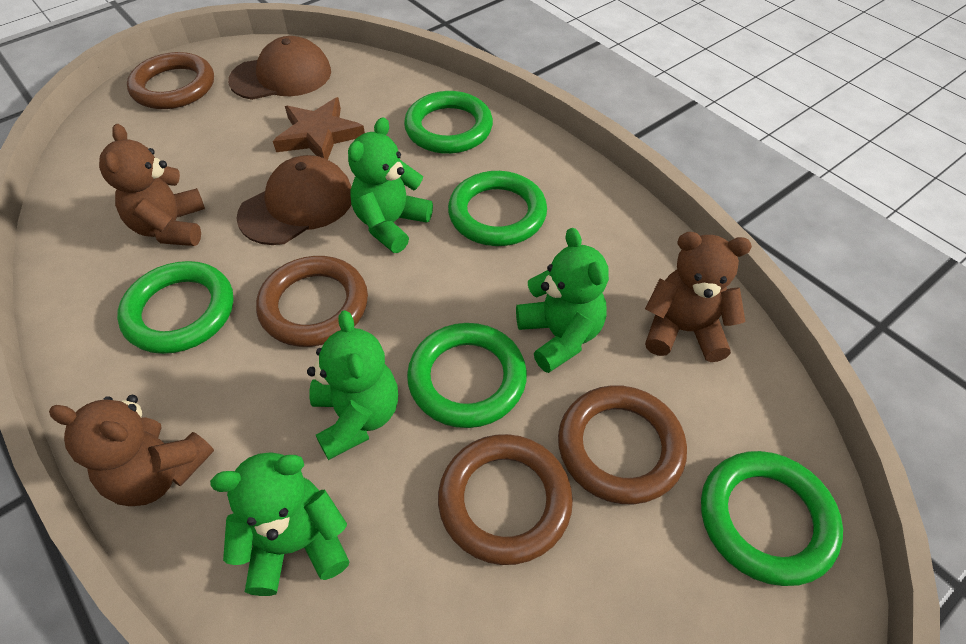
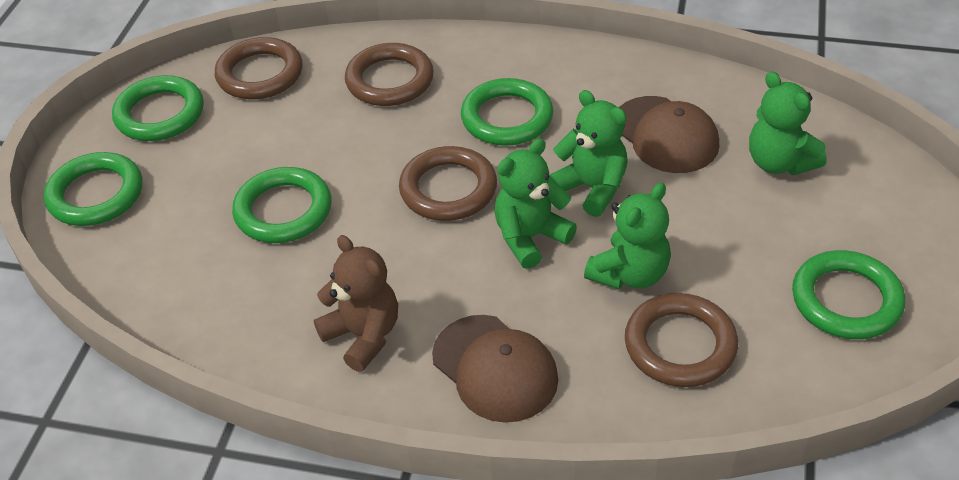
brown star: [273,97,365,160] = 1 -> none = 0
brown teddy bear: [49,395,214,506] [99,124,205,246] [645,232,752,362] = 3 -> [314,235,398,372] = 1

